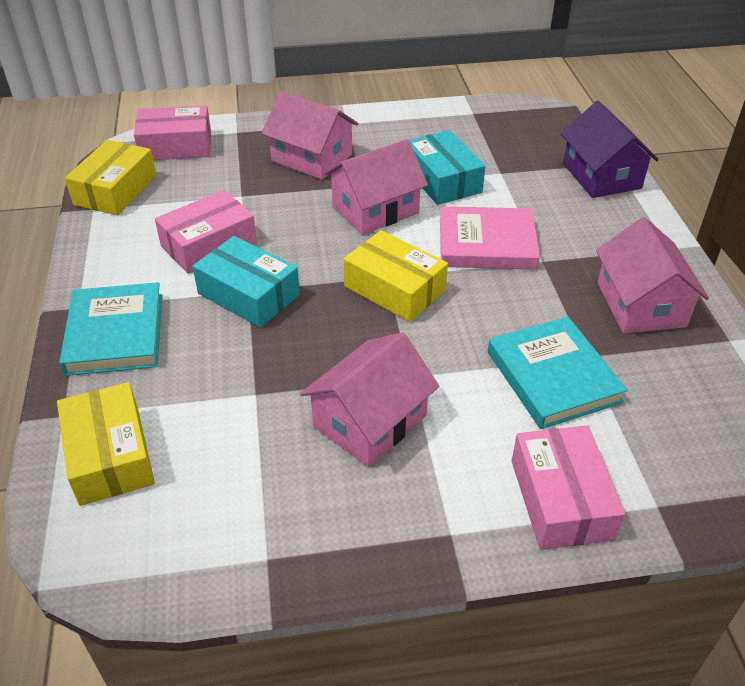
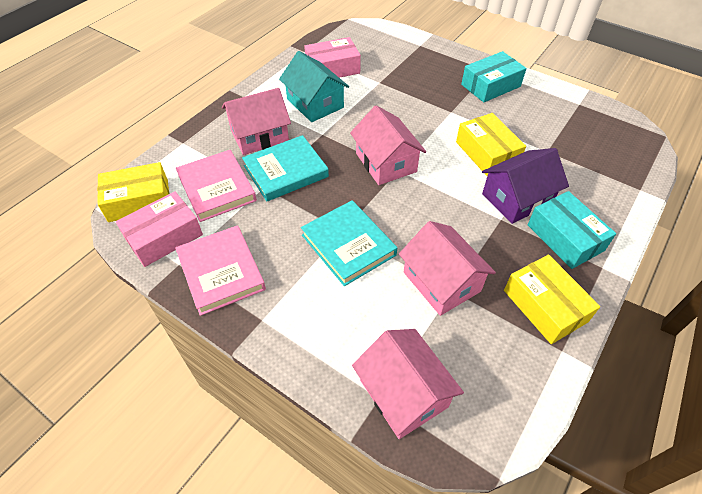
pink book: [440,206,540,270] = 1 -> [175,225,266,316] [176,150,257,222] = 2
pink box: [134,106,211,160] [155,190,257,274] [512,425,625,550] = 3 -> [115,191,203,267] [304,37,361,78] = 2
turquoise house: none = 0 -> [279,51,349,122] = 1

